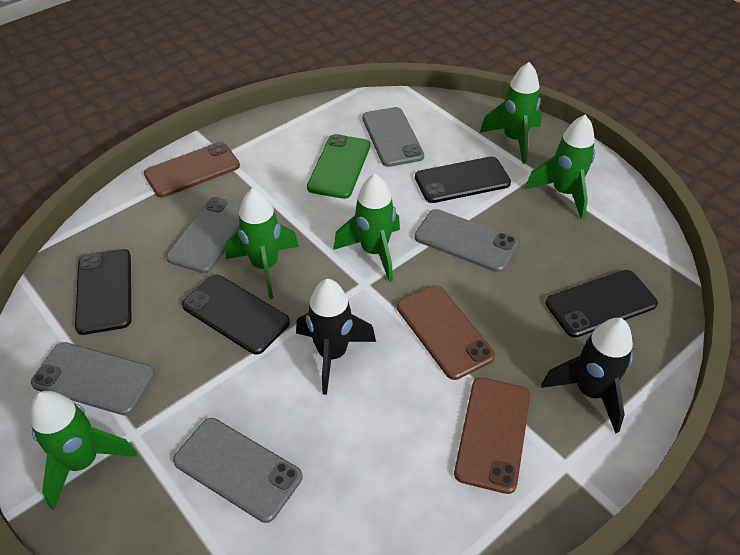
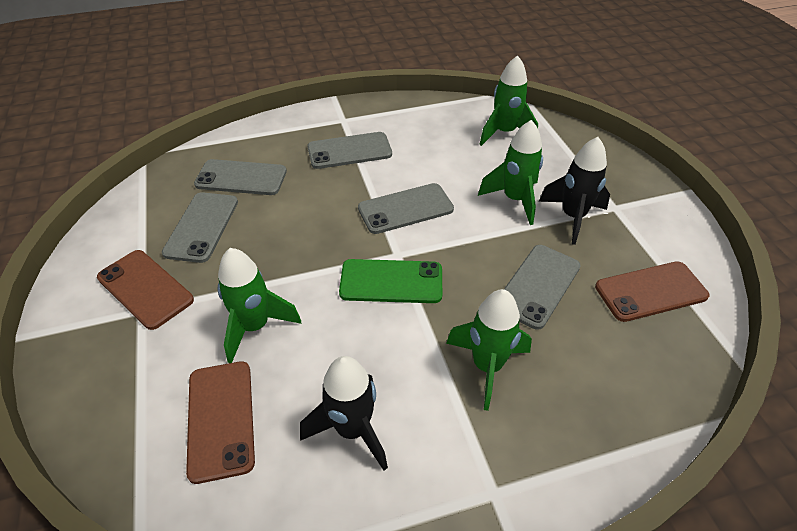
black phone: [75,249,131,335] [182,274,290,355] [415,157,511,203] [546,270,658,338] = 4 -> none = 0
green rocket: [30,391,137,510] [225,188,299,299] [333,174,400,282] [480,62,542,164] [525,115,595,220] = 5 -> [218,248,301,363] [446,289,532,411] [478,120,543,225] [479,55,538,146] = 4

